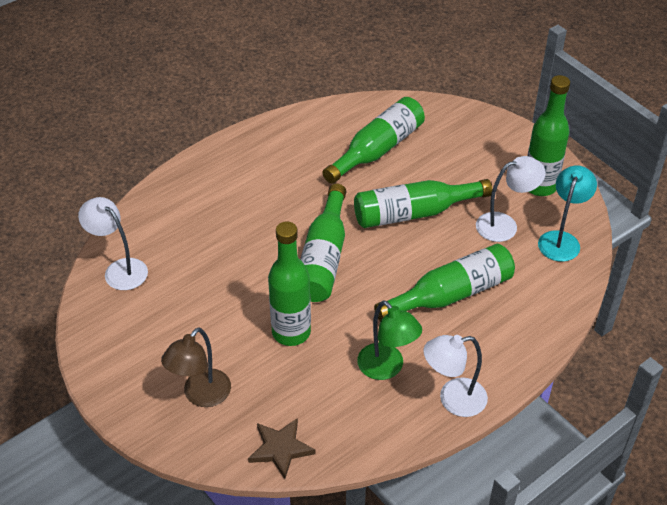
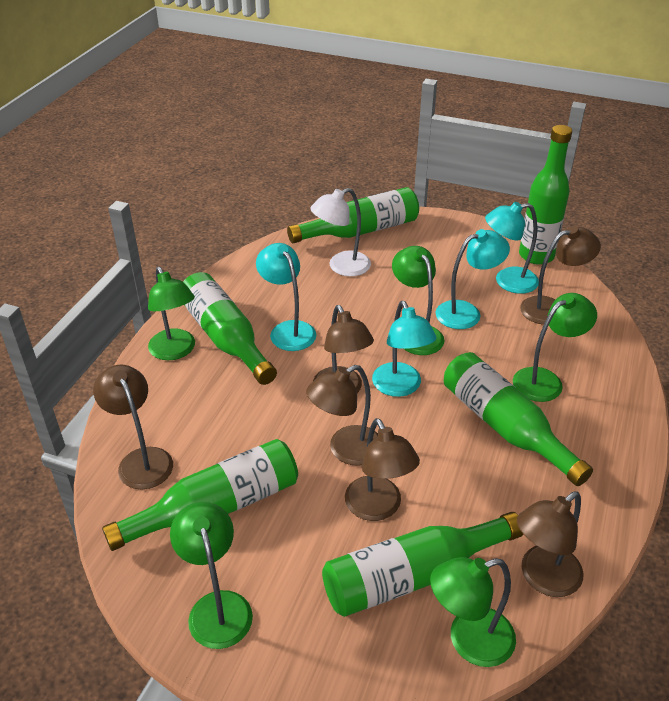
brown lamp: [161,327,231,407] = 1 -> [93,365,173,490] [306,365,378,466] [313,305,374,393] [345,418,420,521] [517,491,583,597] [520,226,601,325] = 6
brown star: [248,418,315,479] = 1 -> none = 0
green lamp: [357,300,422,380] = 1 -> [148,267,195,360] [170,502,253,649] [392,246,444,355] [430,557,516,667] [513,293,597,402] = 5
turquoise lamp: [538,165,597,262] = 1 -> [256,243,316,351] [372,301,437,397] [435,229,510,329] [485,202,539,294] = 4
white lamp: [78,197,148,290] [423,335,488,417] [476,156,546,242] = 3 -> [310,188,371,276] = 1

